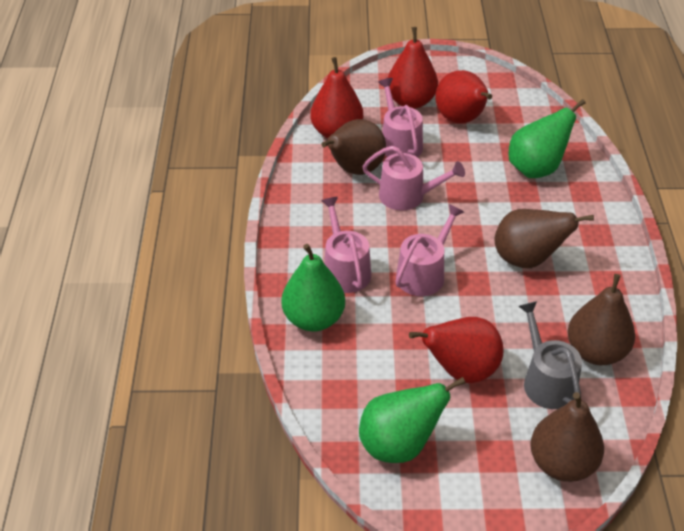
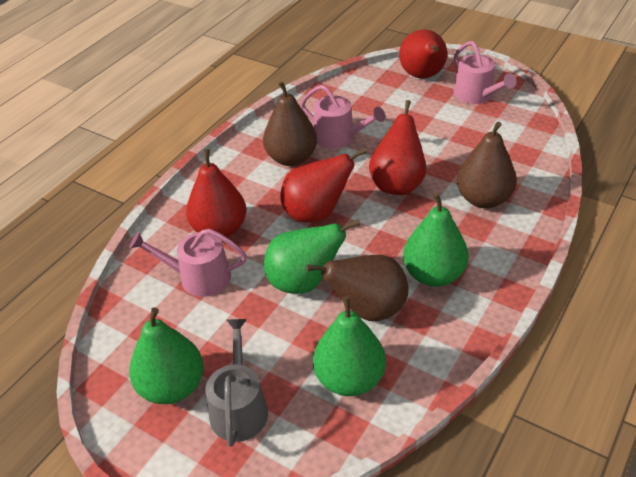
brown pear: [321,119,386,175] [495,209,594,268] [530,392,604,482] [568,274,635,365] = 4 -> [263,81,317,166] [306,255,409,321] [457,122,517,208] = 3
green pear: [282,244,345,331] [359,377,465,463] [508,99,586,178] = 3 -> [129,307,204,404] [264,220,360,294] [313,296,386,396] [403,193,469,287] = 4
pink watering can: [321,197,371,293] [362,146,465,211] [378,78,423,157] [395,204,464,296] = 4 -> [129,229,247,297] [300,85,385,148] [454,41,517,104] = 3

